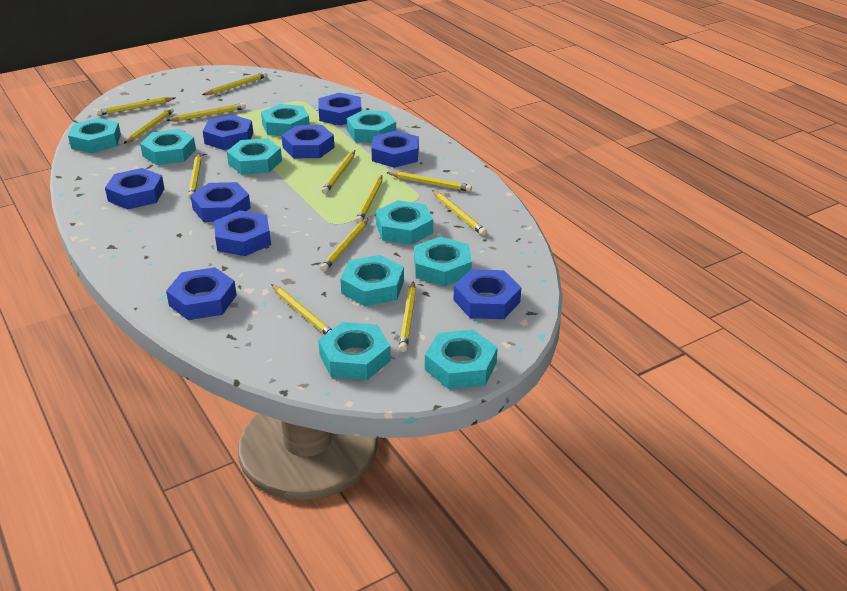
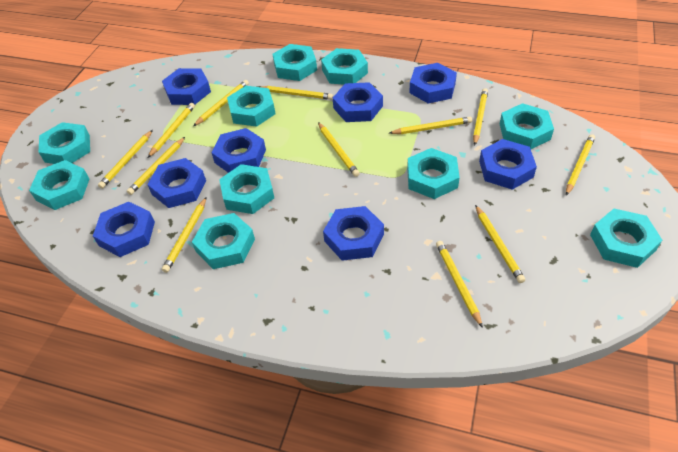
blue nut: [105,168,165,209] [166,267,237,320] [190,182,251,222] [203,115,253,150] [214,210,271,256] [282,125,335,158] [318,93,362,125] [371,131,419,168] [454,269,521,319] = 9 -> [93,202,155,257] [147,158,206,208] [162,68,211,105] [211,128,266,173] [323,206,384,261] [333,82,383,122] [409,63,457,104] [479,139,537,190] = 8

